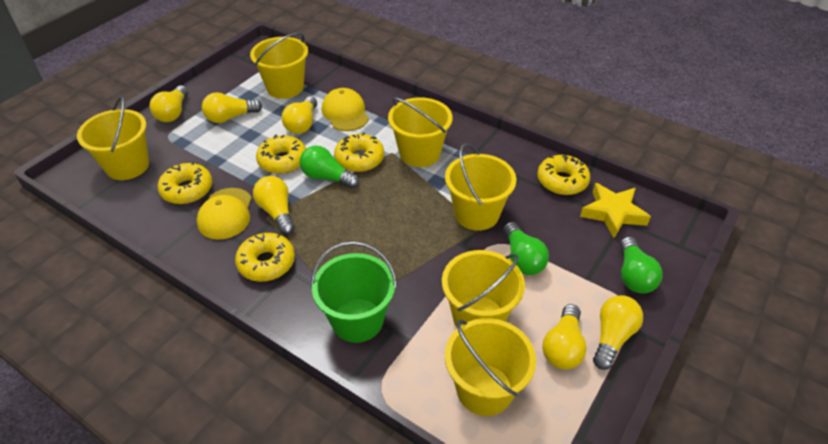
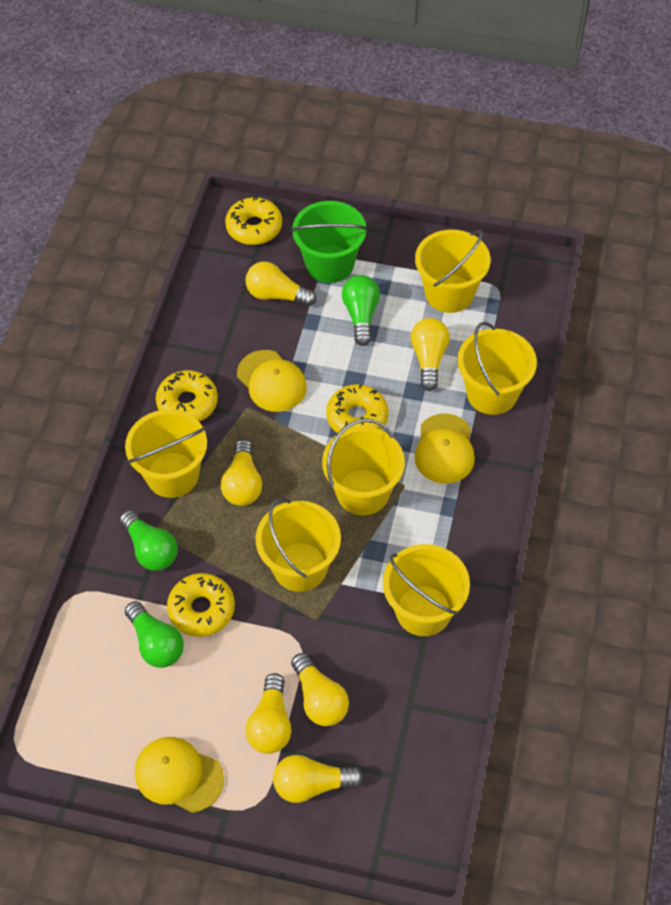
yellow cap: [197,188,252,240] [322,88,369,131] = 2 -> [135,737,224,813] [237,350,307,412] [415,414,475,484] = 3
yellow donut: [157,162,212,204] [235,233,295,282] [256,135,306,174] [334,133,384,172] [537,155,590,195] = 5 -> [156,370,218,422] [167,573,235,637] [225,196,282,245] [326,384,389,434] = 4
yellow star: [580,183,651,238] = 1 -> none = 0

